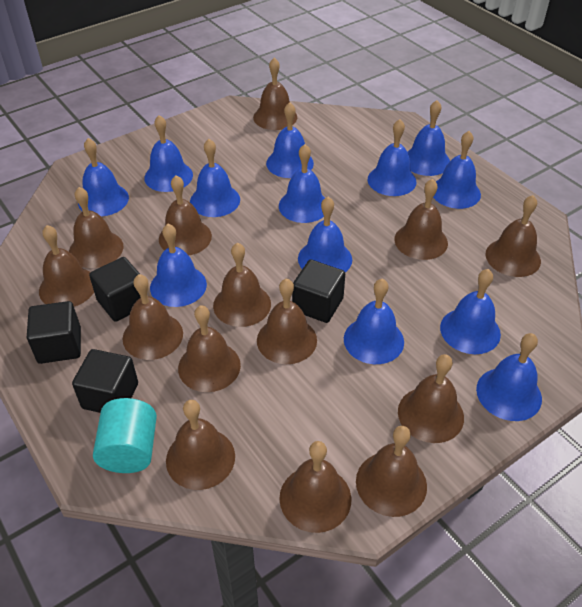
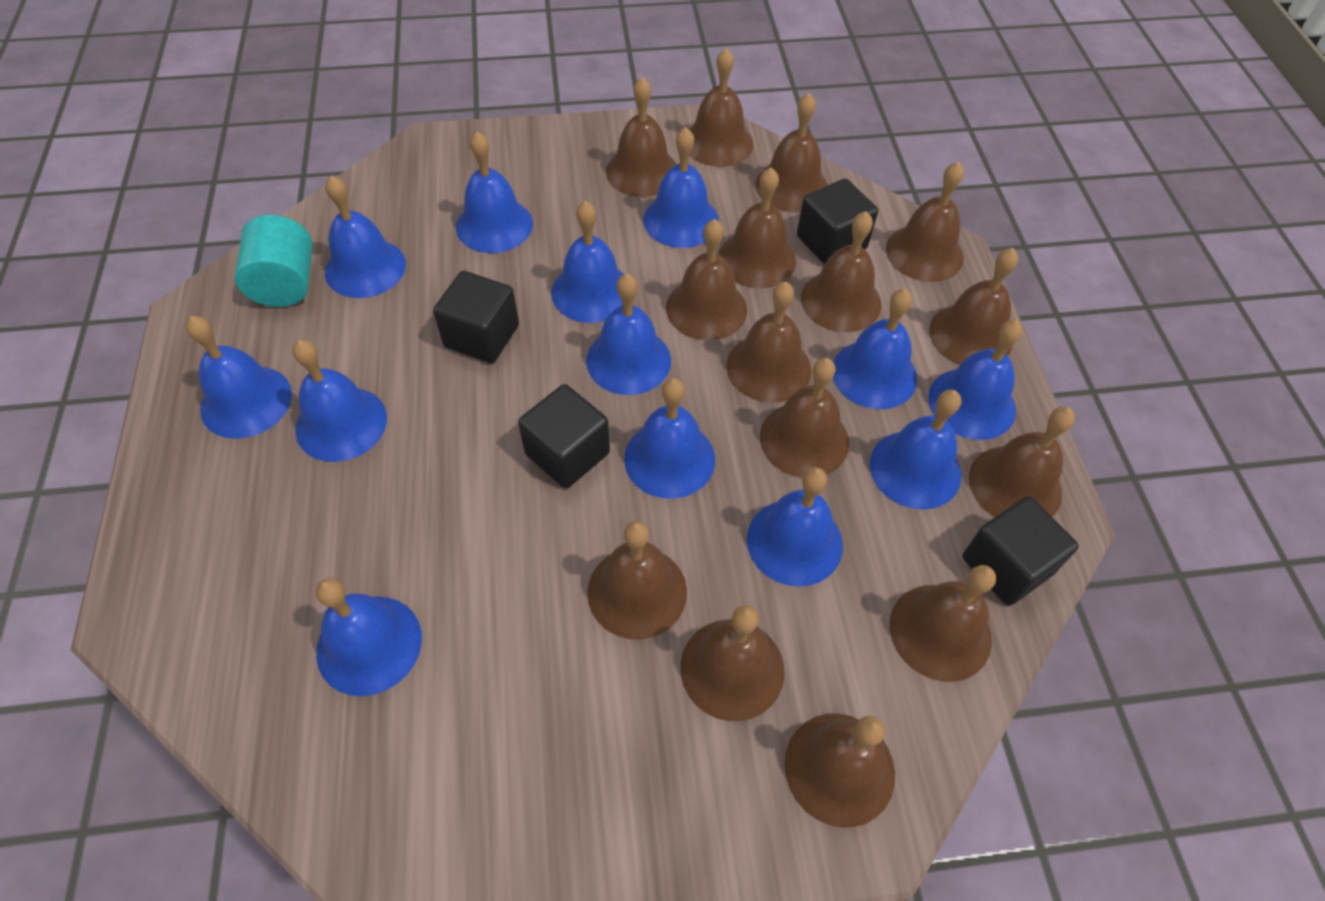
brown bell: [39,225,94,306] [69,187,124,268] [123,274,183,360] [159,175,212,255] [166,400,235,490] [178,305,241,392] [213,242,271,327] [253,58,297,130] [257,278,317,364] [279,441,351,533] [356,426,427,517] [394,179,448,260] [398,354,464,443] [486,195,541,277] = 14 -> [587,521,687,640] [606,77,677,197] [666,219,747,340] [680,605,785,721] [689,48,754,167] [719,167,796,288] [726,282,811,403] [755,93,828,213] [760,358,849,478] [784,713,895,828] [801,211,882,332] [886,162,964,282] [890,565,996,682] [929,248,1018,365] [969,407,1075,517] = 15

